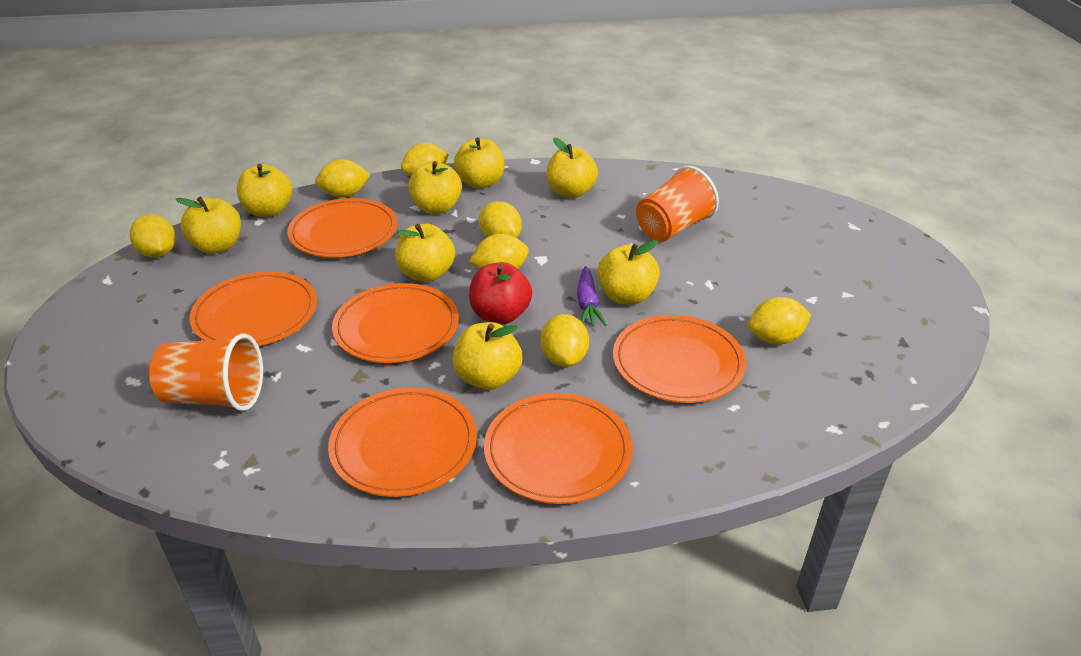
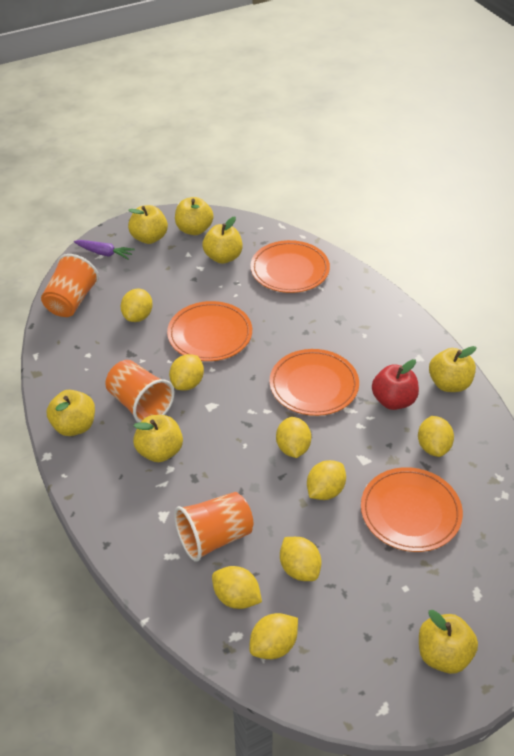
orange cup: [149,334,263,411] [636,166,719,242] = 2 -> [41,254,99,317] [106,360,174,423] [174,492,253,562] = 3
orange plate: [189,272,317,346] [288,198,398,258] [328,387,477,497] [332,283,459,363] [484,393,632,504] [613,315,746,403] = 6 -> [167,301,252,361] [250,240,330,293] [269,349,359,416] [361,467,463,552] = 4
yellow apple: [176,197,241,254] [237,164,292,217] [395,224,455,282] [408,161,462,214] [452,322,522,390] [453,137,504,189] [546,137,598,198] [598,240,660,305] = 8 -> [47,390,95,436] [128,205,168,244] [133,415,183,462] [175,197,214,235] [202,217,243,264] [419,610,478,674] [429,346,477,392] = 7
yellow lemon: [130,214,175,258] [315,159,370,197] [401,143,449,176] [469,233,529,270] [479,201,522,238] [540,314,589,367] [748,297,811,344] = 7 -> [121,289,153,322] [169,354,204,390] [212,566,262,609] [249,613,298,659] [276,417,311,458] [280,537,321,581] [307,460,346,500] [418,416,454,457] = 8

